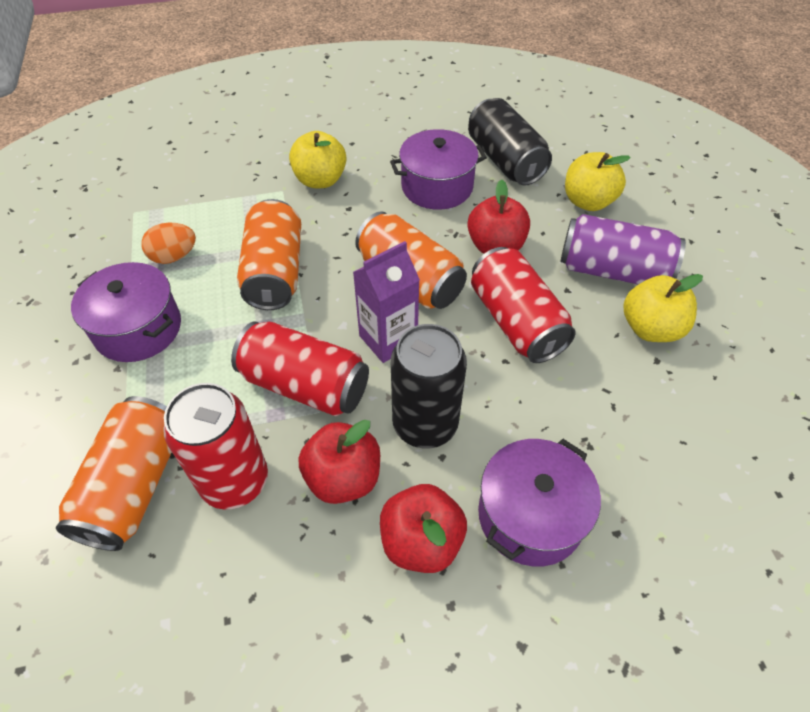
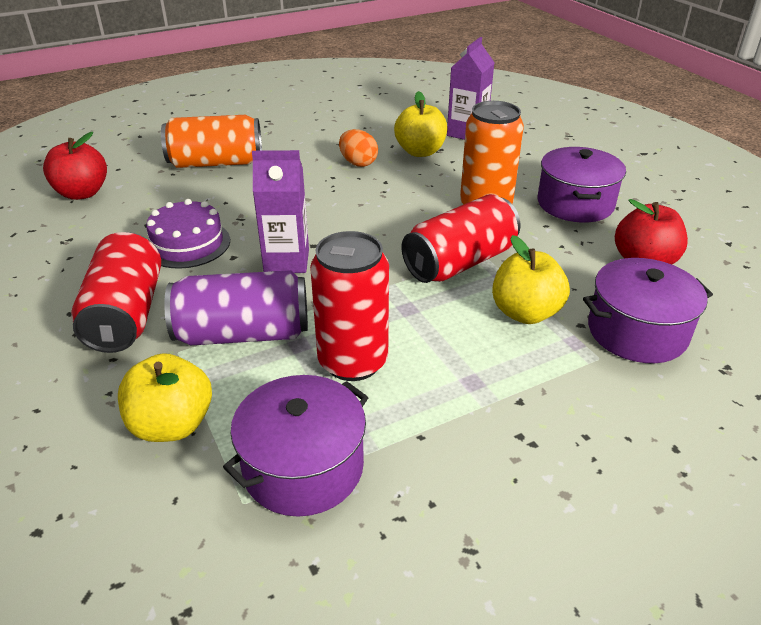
black can: [391,324,467,448] [468,98,552,186] = 2 -> none = 0
orange can: [56,396,172,551] [237,199,301,310] [355,211,467,309] = 3 -> [161,115,262,168] [460,101,524,204] = 2
purple cake: none = 0 -> [146,199,230,269] = 1
purple carton: [353,241,420,363] = 1 -> [252,150,309,273] [447,37,494,140] = 2
red apple: [299,420,380,504] [380,484,467,573] [467,179,530,254] = 3 -> [43,132,107,200] [615,199,688,264] = 2

